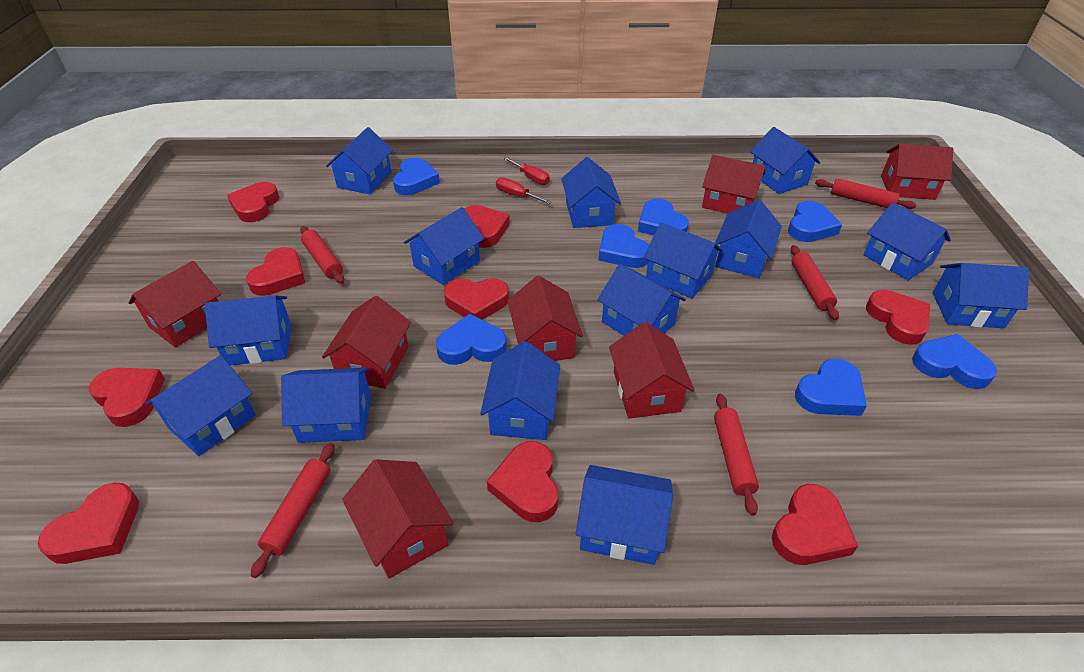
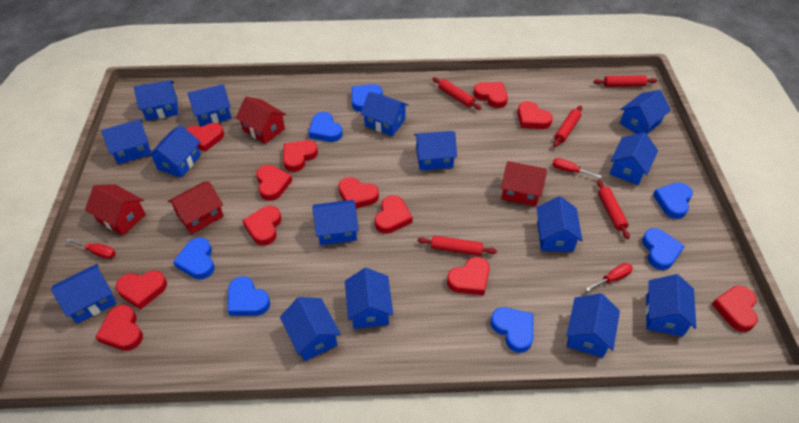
blue house: [145,355,256,456] [205,296,291,366] [281,368,371,443] [326,127,393,194] [404,207,484,285] [480,341,560,440] [561,157,621,228] [576,465,673,565] [597,264,686,336] [643,222,723,299] [715,200,782,278] [750,127,821,194] [863,203,951,281] [933,263,1029,328] = 14 -> [51,264,116,324] [101,119,151,164] [134,80,178,121] [147,125,201,178] [188,84,232,127] [280,297,341,361] [313,200,359,245] [345,268,393,329] [361,92,409,136] [414,131,457,171] [537,196,583,252] [566,293,620,358] [610,132,658,185] [620,90,671,134] [645,274,696,337] = 15
red heart: [38,483,139,564] [89,368,165,427] [227,182,279,222] [246,247,305,296] [444,278,509,320] [465,205,510,248] [487,441,559,522] [772,484,858,565] [866,290,930,345] = 9 -> [95,305,143,351] [116,270,167,310] [186,123,224,152] [242,206,281,246] [256,165,292,201] [283,140,318,172] [339,177,379,208] [375,195,413,234] [447,257,490,295] [474,82,508,108] [517,101,553,129] [712,286,758,332] = 12
red house: [128,261,221,348] [322,296,411,389] [342,459,454,579] [508,275,583,361] [609,322,695,418] [702,155,765,214] [881,144,953,200] = 7 -> [85,184,146,236] [168,181,224,234] [236,97,286,144] [501,161,547,206] = 4
red screwdriver: [496,177,552,204] [503,156,550,185] = 2 -> [67,238,116,259] [552,158,602,178] [586,263,633,291] = 3

